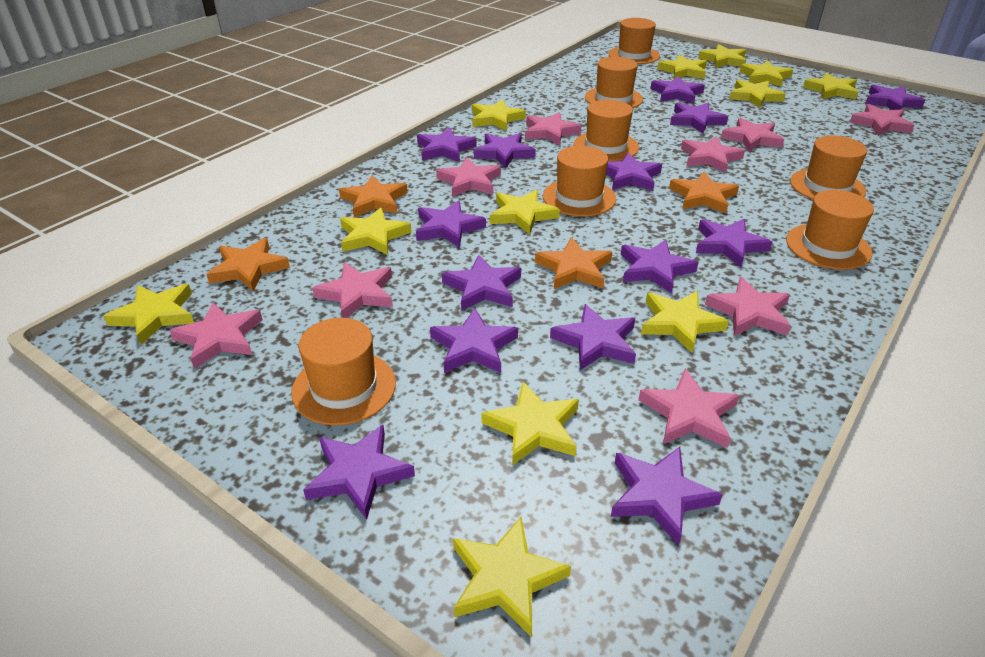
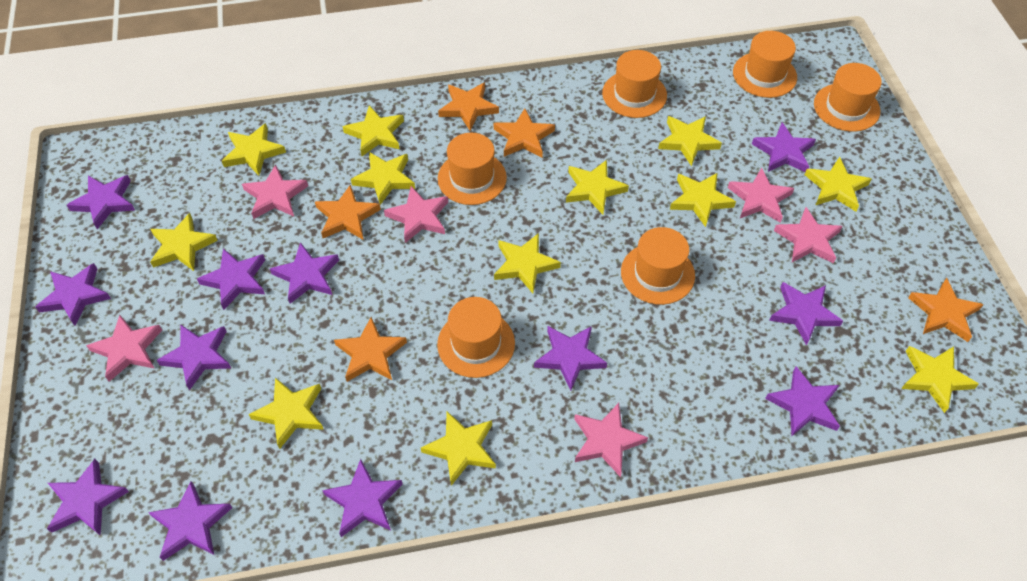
orange hat: [291,318,396,425] [543,146,616,217] [573,100,639,161] [585,56,643,108] [608,18,660,64] [786,190,874,270] [790,135,867,200] = 7 -> [437,297,515,378] [438,133,507,205] [602,50,667,118] [621,227,695,305] [733,31,797,98] [814,63,882,132] = 6
orange star: [206,238,290,291] [339,175,408,217] [535,237,612,289] [669,172,739,213] = 4 -> [315,185,381,239] [334,317,407,382] [438,82,499,131] [494,108,555,158] [908,278,984,342] = 5
pink star: [169,302,263,369] [312,262,393,318] [436,157,501,197] [525,112,582,146] [638,369,739,448] [681,136,745,173] [705,277,791,336] [721,118,784,152] [850,104,915,136] = 9 -> [86,315,162,382] [242,165,308,219] [384,186,448,243] [574,403,648,477] [728,168,795,223] [774,207,843,263] = 6
purple star: [303,425,415,520] [416,200,486,248] [417,127,477,162] [430,308,518,373] [442,255,521,311] [474,133,536,169] [550,304,636,370] [606,153,662,191] [611,447,722,546] [621,239,699,294] [650,76,705,104] [670,102,728,133] [696,219,772,267] [865,85,925,110] = 14 -> [35,263,111,326] [47,459,129,536] [67,175,135,229] [148,481,232,561] [156,324,231,390] [197,249,265,310] [270,242,339,304] [322,459,403,537] [534,326,607,391] [752,122,816,172] [765,366,840,436] [769,282,843,346] = 12

